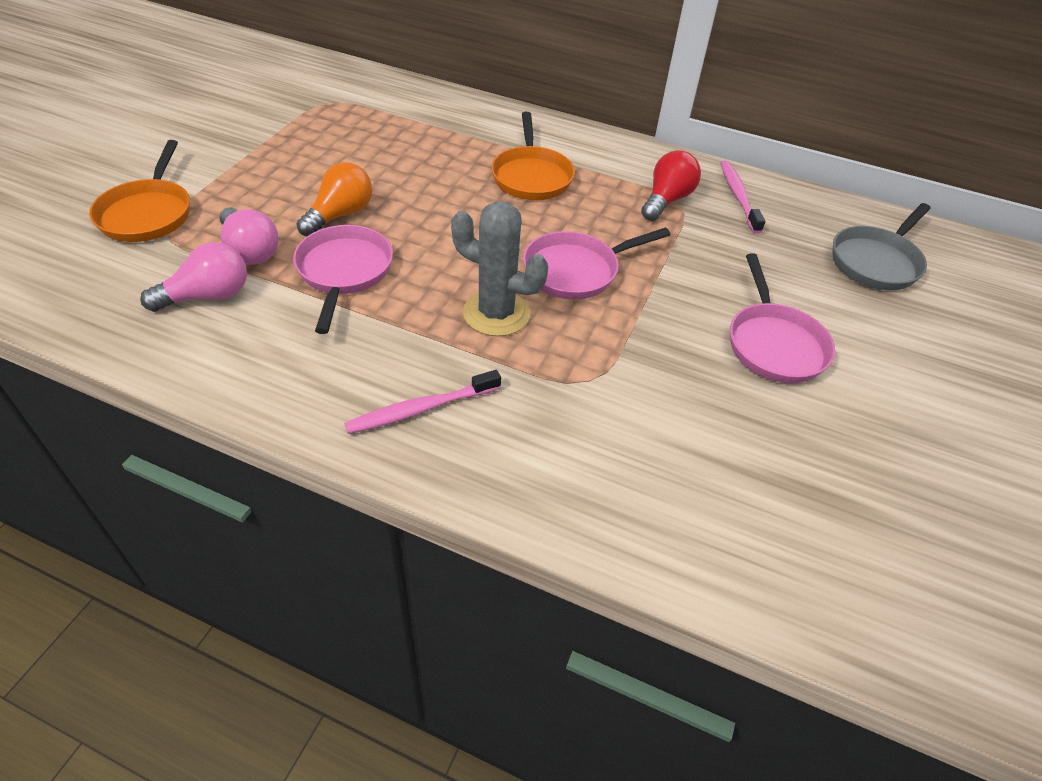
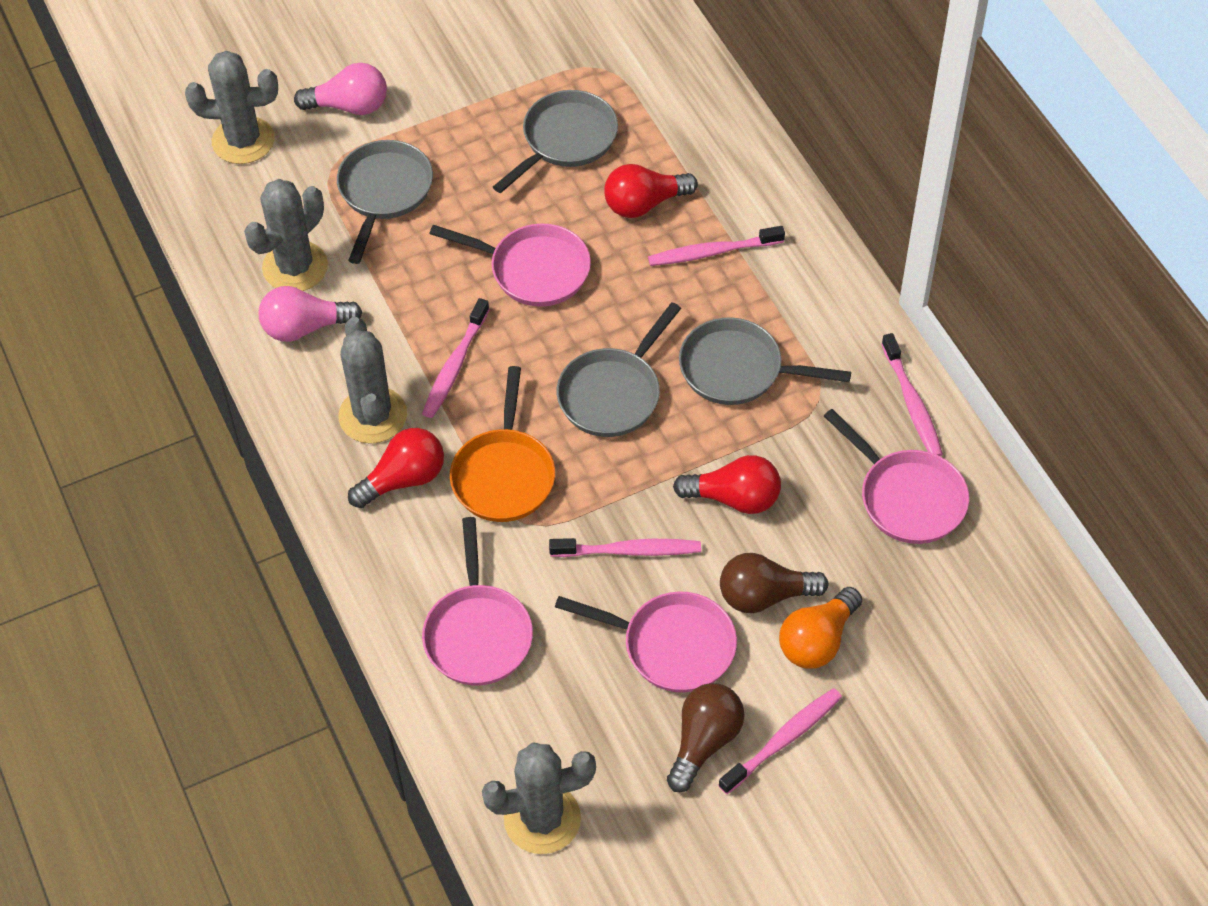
brown light bulb: none = 0 -> [667,683,745,792] [720,553,829,613] = 2
grey cactus: [451,201,548,336] = 1 -> [185,51,278,164] [244,179,328,291] [338,317,407,444] [482,742,596,854] = 4
grey pan: [832,203,931,290] = 1 -> [337,140,433,264] [493,90,618,193] [557,303,681,437] [679,317,851,405] = 4
orange pan: [89,140,190,242] [491,112,575,200] = 2 -> [450,366,555,522] = 1
pink pan: [293,225,393,334] [523,228,671,300] [730,253,835,383] = 3 -> [422,517,533,686] [429,224,591,307] [555,591,737,692] [824,409,969,544] = 4
pink toothbrush: [344,370,501,434] [720,161,765,234] = 2 -> [422,298,490,418] [549,538,701,557] [648,226,785,266] [719,688,842,794] [881,333,943,456] = 5
red light bulb: [641,150,701,221] = 1 -> [348,428,444,508] [604,164,698,218] [673,455,781,514] = 3

